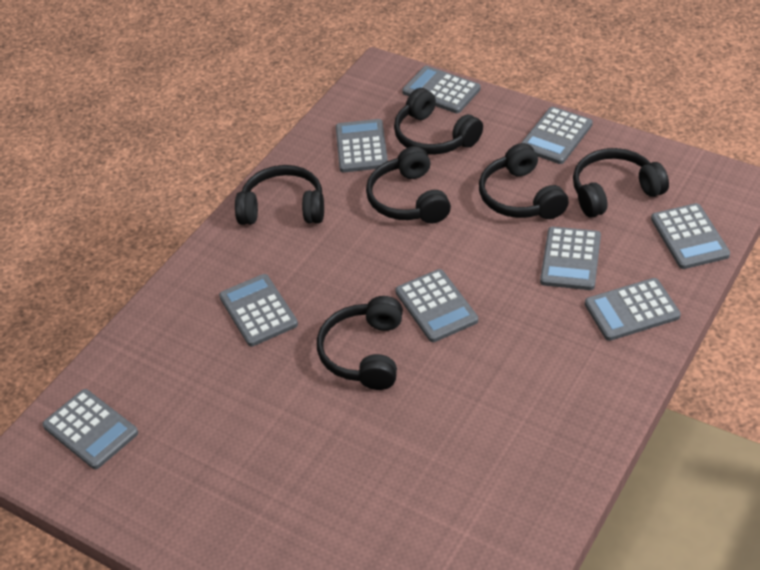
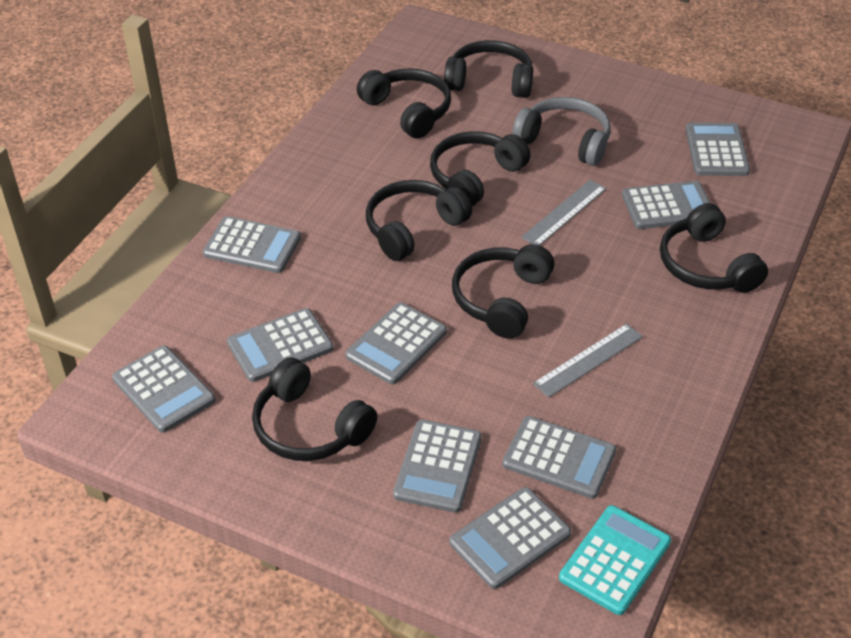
black headphones: [235,165,324,225] [317,296,403,390] [366,146,451,223] [394,88,483,155] [479,143,569,219] [573,148,669,218] = 6 -> [252,358,377,461] [357,69,451,139] [366,180,472,261] [430,131,531,207] [444,40,533,98] [452,244,554,338] [660,203,768,293] = 7
grey headphones: none = 0 -> [512,97,610,166] = 1
grey ruler: none = 0 -> [521,180,606,246] [533,324,643,398] = 2
turquoise calculator: none = 0 -> [559,505,671,615] = 1

